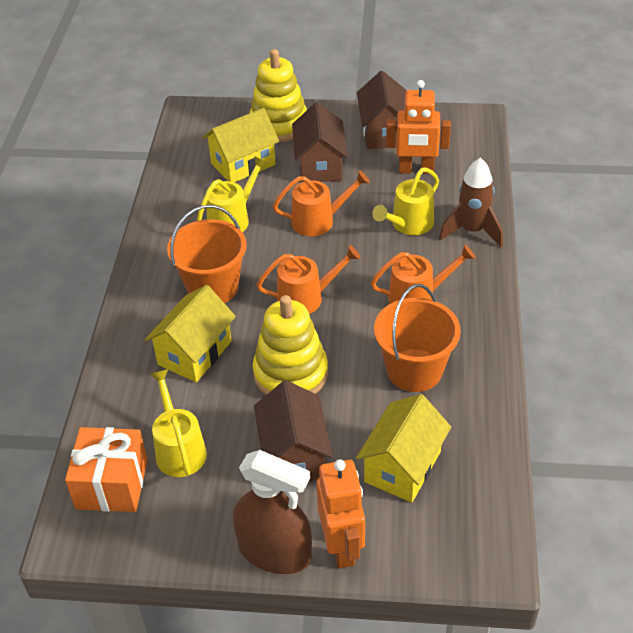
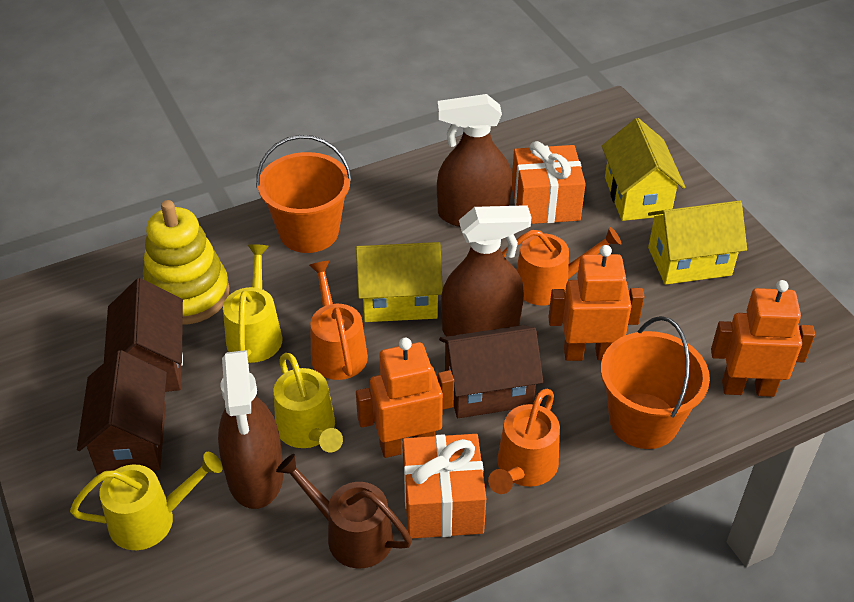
brown rocket: [439,158,503,247] = 1 -> none = 0
brown spray bottle: [233,450,312,574] = 1 -> [218,350,284,509] [437,94,512,227] [441,205,531,336] = 3
brown watering can: none = 0 -> [276,454,412,569] = 1
orange gift: [65,427,148,512] = 1 -> [403,434,486,539] [512,141,586,224] = 2
orange robot: [317,459,365,569] [386,80,451,174] = 2 -> [356,338,454,458] [548,245,645,361] [711,280,815,397] = 3
yellow stacking toy: [250,49,307,142] [252,295,328,395] = 2 -> [143,200,230,325] = 1

